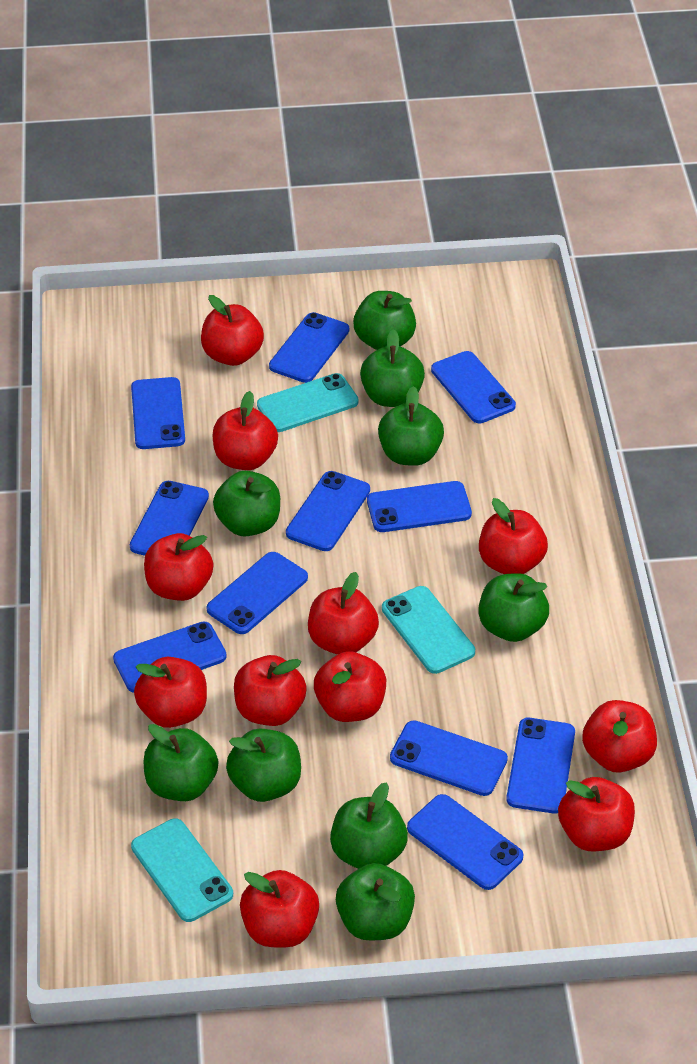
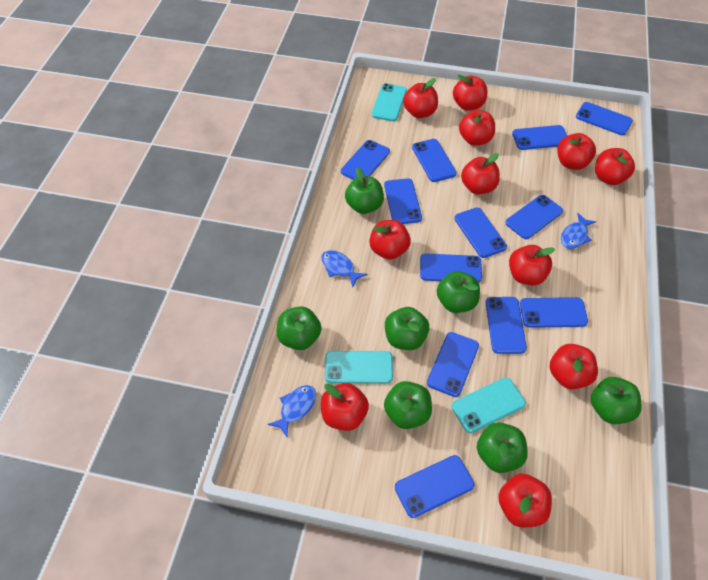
blue fish: none = 0 -> [268,385,316,437] [321,250,367,287] [561,213,596,249] = 3
blue phone: [113,621,227,692] [130,481,209,556] [131,377,185,449] [207,552,308,634] [269,312,349,383] [286,471,370,551] [367,481,472,532] [390,720,508,796] [407,794,523,890] [431,351,516,423] [506,718,575,814] = 11 -> [341,140,390,180] [384,178,422,224] [395,455,475,518] [412,139,457,182] [420,254,482,283] [427,332,479,397] [455,207,507,258] [486,297,527,354] [506,195,563,239] [512,125,567,150] [520,297,588,328] [576,102,633,135] = 12
green apple: [144,724,218,801] [213,471,280,537] [226,729,301,802] [330,783,408,869] [336,863,415,940] [353,291,416,350] [360,329,425,407] [378,386,444,466] [478,573,549,642] = 9 -> [277,306,321,350] [345,167,384,214] [384,381,432,429] [385,307,429,350] [437,271,480,313] [477,422,528,473] [591,377,642,424] = 7

